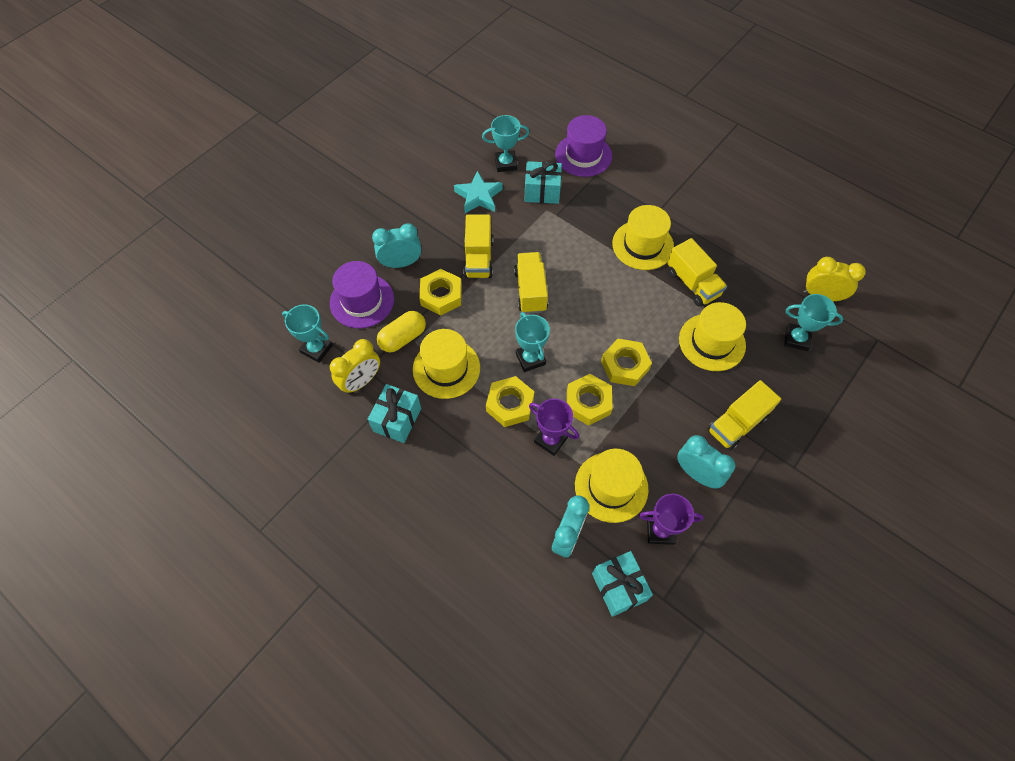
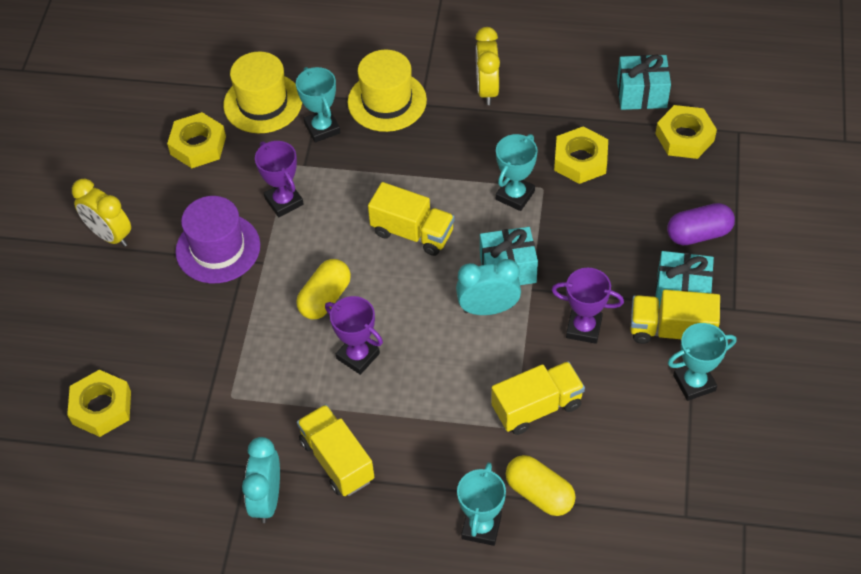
purple capsule: none = 0 -> [667,203,735,245] = 1
purple hat: [330,261,394,328] [555,115,612,177] = 2 -> [175,196,260,283] = 1
purple trophy: [529,399,579,456] [639,494,704,545] = 2 -> [255,141,304,217] [325,296,383,375] [552,268,624,344] = 3
turquoise clock: [372,223,421,268] [552,495,589,558] [677,435,736,488] = 3 -> [242,437,280,523] [456,259,521,315] = 2
turquoise star: [454,171,503,213] = 1 -> none = 0
yellow capsule: [377,311,426,352] = 1 -> [296,259,351,319] [506,455,576,516] = 2
yellow hat: [413,329,480,399] [575,449,649,523] [612,205,674,270] [679,302,746,371] = 4 -> [223,51,302,133] [348,50,427,132] = 2

